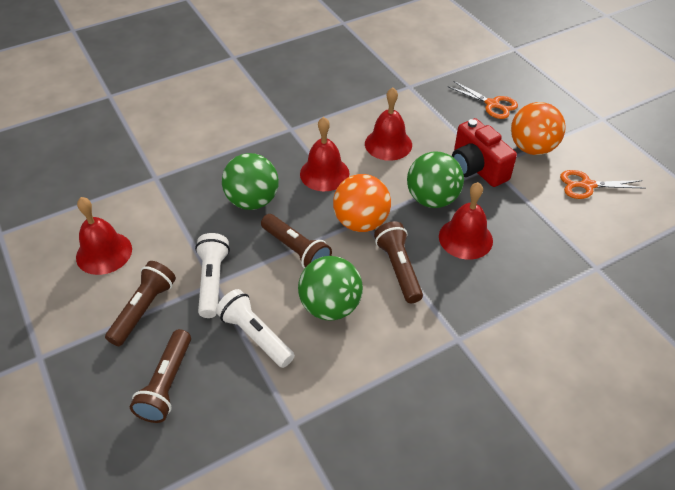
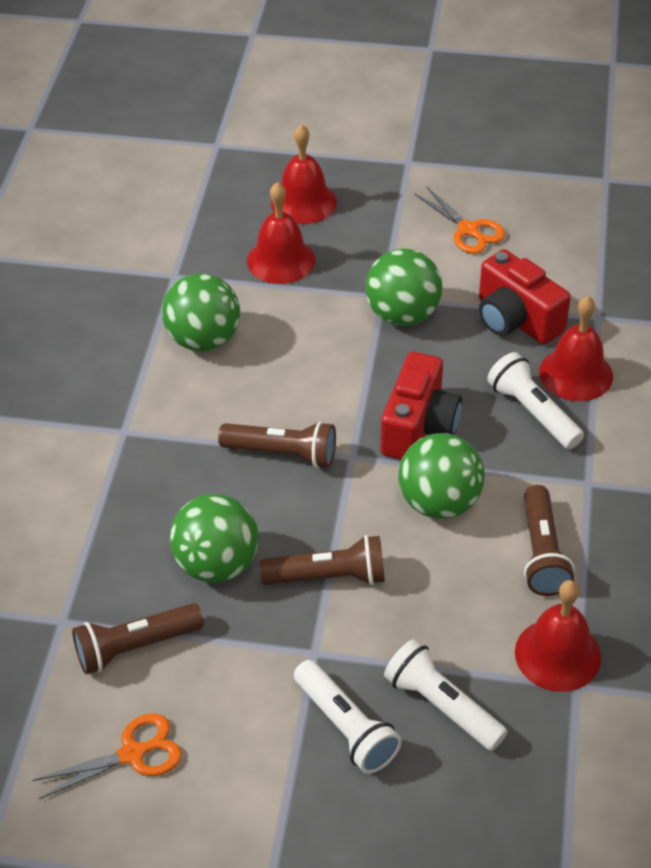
green ball: [222,153,279,210] [298,256,363,321] [407,152,464,208] = 3 -> [162,273,240,352] [170,494,259,583] [365,248,442,326] [398,433,485,519] = 4
orange ball: [333,174,391,232] [511,102,566,155] = 2 -> none = 0
red camera: [452,118,517,187] = 1 -> [381,352,462,460] [479,249,571,344] = 2
white flashlight: [195,233,230,318] [216,289,295,368] = 2 -> [294,660,402,774] [384,639,507,751] [487,352,584,449] = 3

